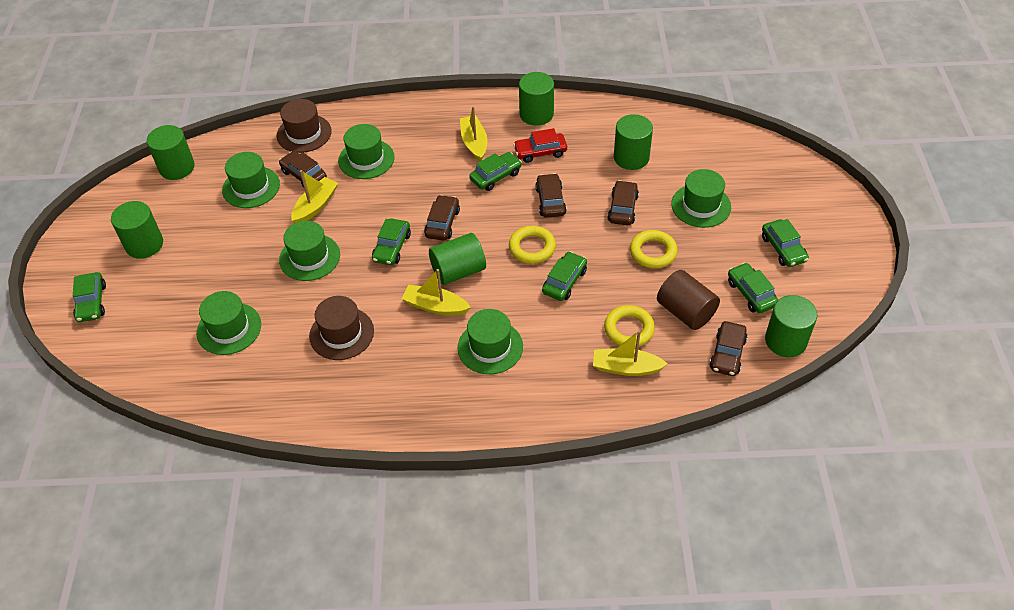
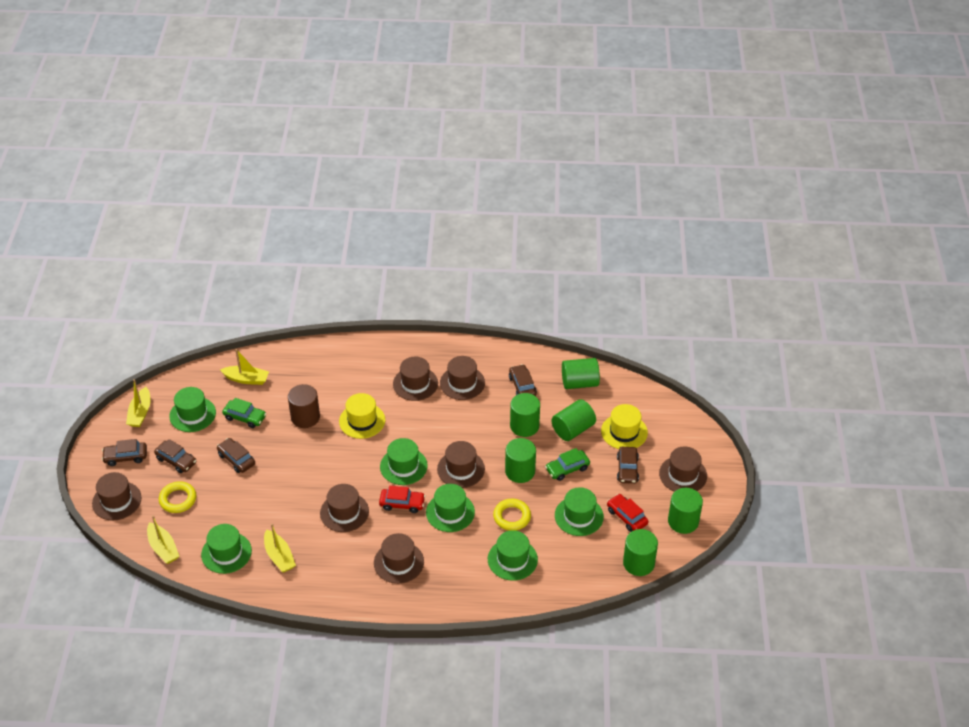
brown hat: [277,99,331,153] [309,296,374,360] = 2 -> [92,472,141,521] [320,484,369,532] [374,533,424,584] [393,357,438,401] [437,441,485,488] [440,356,485,400] [659,446,707,492] = 7
green car: [73,272,106,322] [372,219,411,265] [469,152,522,191] [542,251,587,301] [728,263,778,314] [762,219,809,267] = 6 -> [222,398,266,428] [545,448,590,481] = 2
red car: [513,128,567,163] = 1 -> [379,486,425,513] [607,494,648,532] = 2
yellow hat: none = 0 -> [339,393,385,439] [601,404,648,449] = 2
yellow ring: [509,226,556,264] [604,305,655,348] [630,230,677,268] = 3 -> [159,481,196,513] [493,499,531,531] = 2

